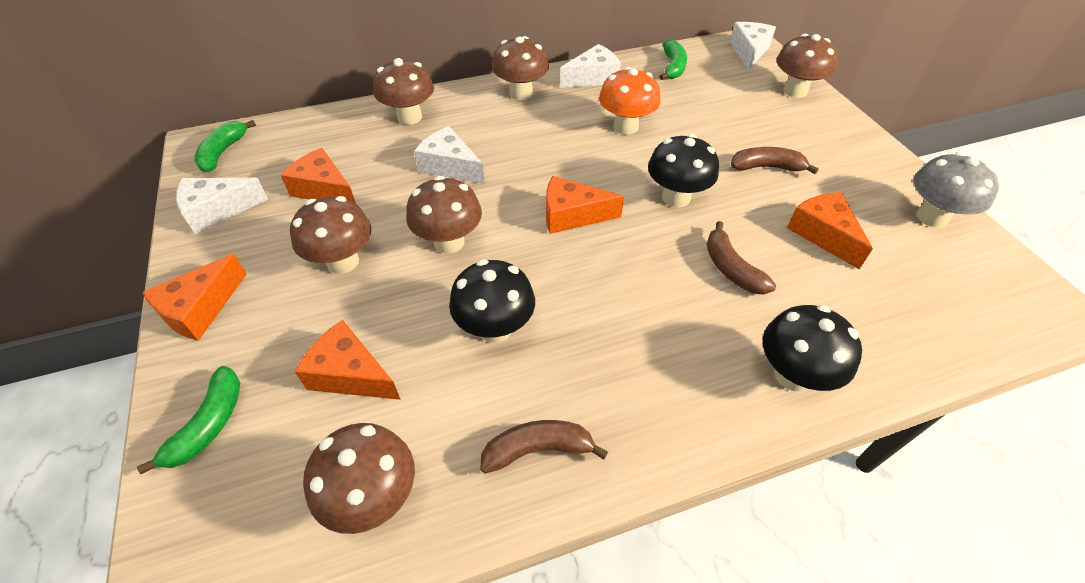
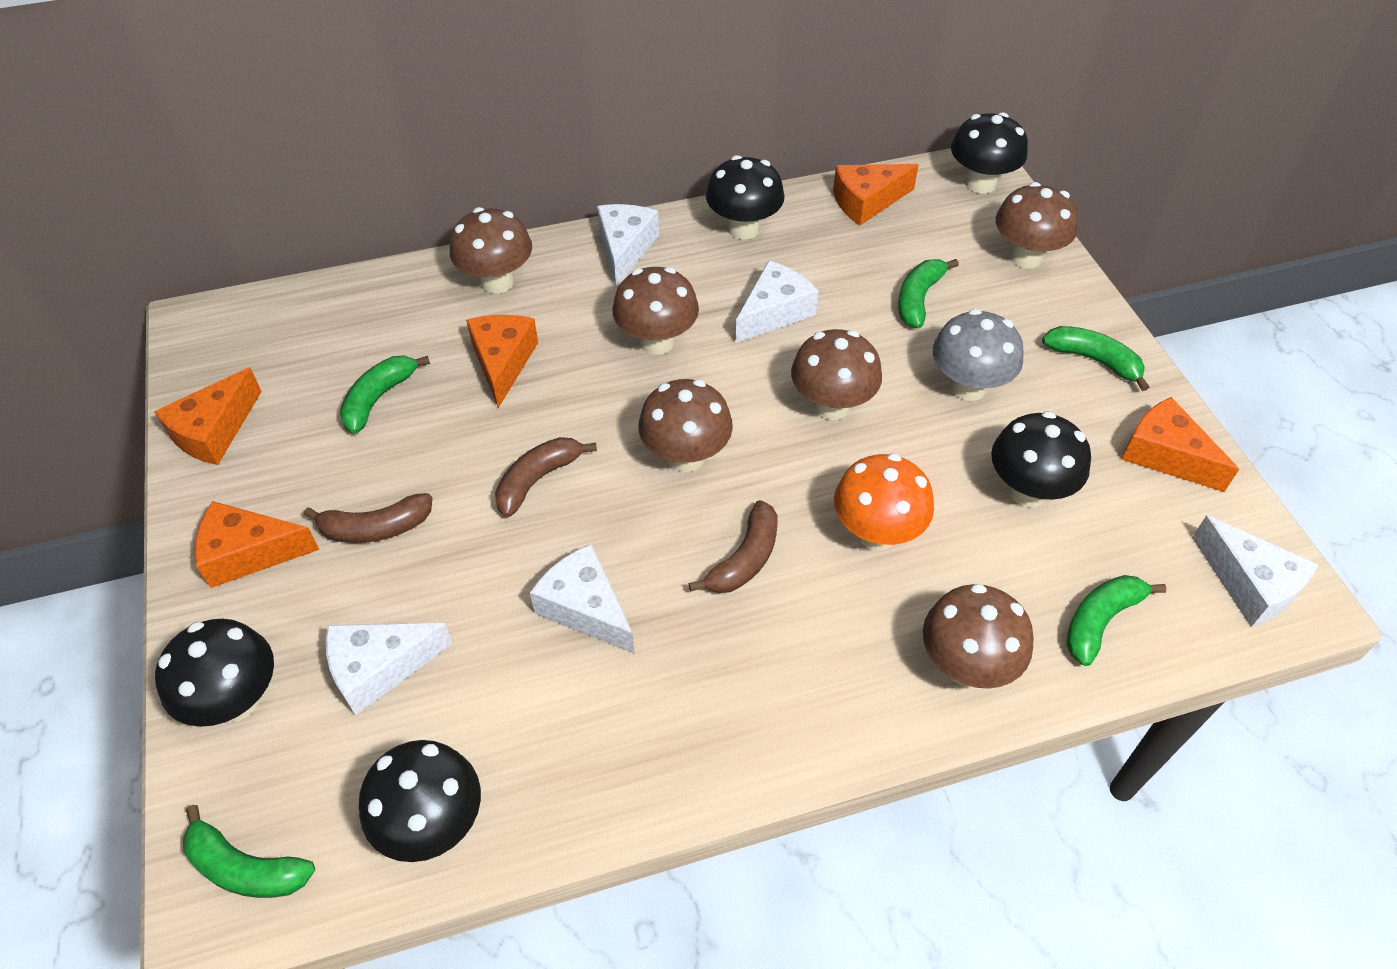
black mushroom: [449,259,535,343] [648,134,719,207] [763,305,862,391] = 3 -> [155,619,274,727] [359,740,481,862] [706,155,785,240] [951,112,1028,194] [991,411,1091,507] = 5
green banana: [137,366,240,474] [194,120,256,173] [659,39,687,80] = 3 -> [183,805,315,898] [340,355,430,434] [898,259,959,328] [1042,326,1149,391] [1066,575,1167,666] = 5
white cheese: [176,178,268,234] [414,126,485,184] [560,44,621,88] [730,22,776,70] = 4 -> [326,623,453,716] [530,544,635,654] [597,204,659,287] [735,260,819,343] [1192,515,1318,627] = 5

